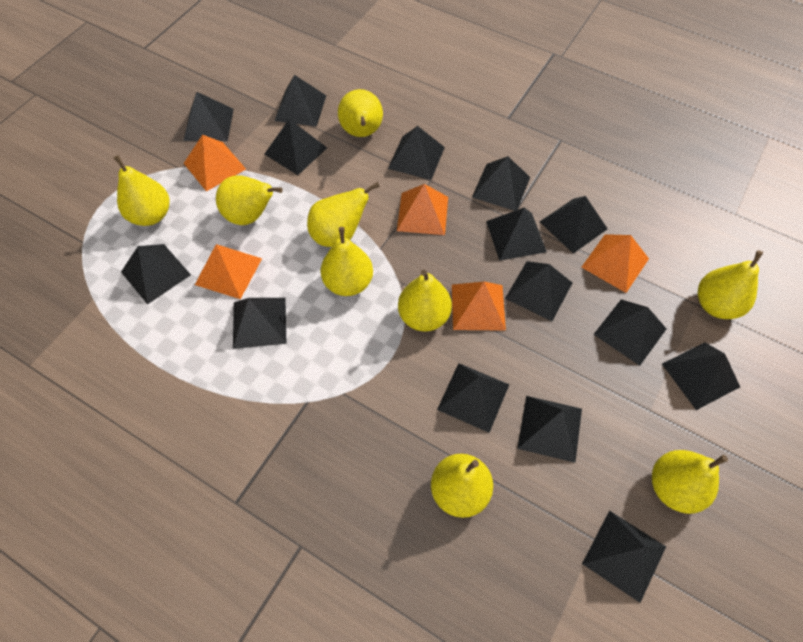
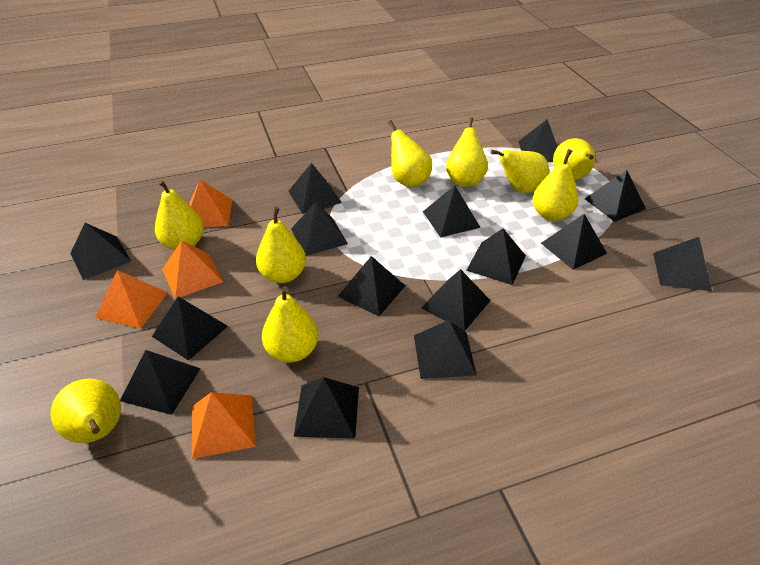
orange pyramid: [184,135,246,192] [195,244,262,299] [397,184,448,235] [452,282,506,331] [581,234,649,293] = 5 -> [95,270,168,329] [162,241,223,299] [189,180,232,227] [192,392,256,459] = 4

